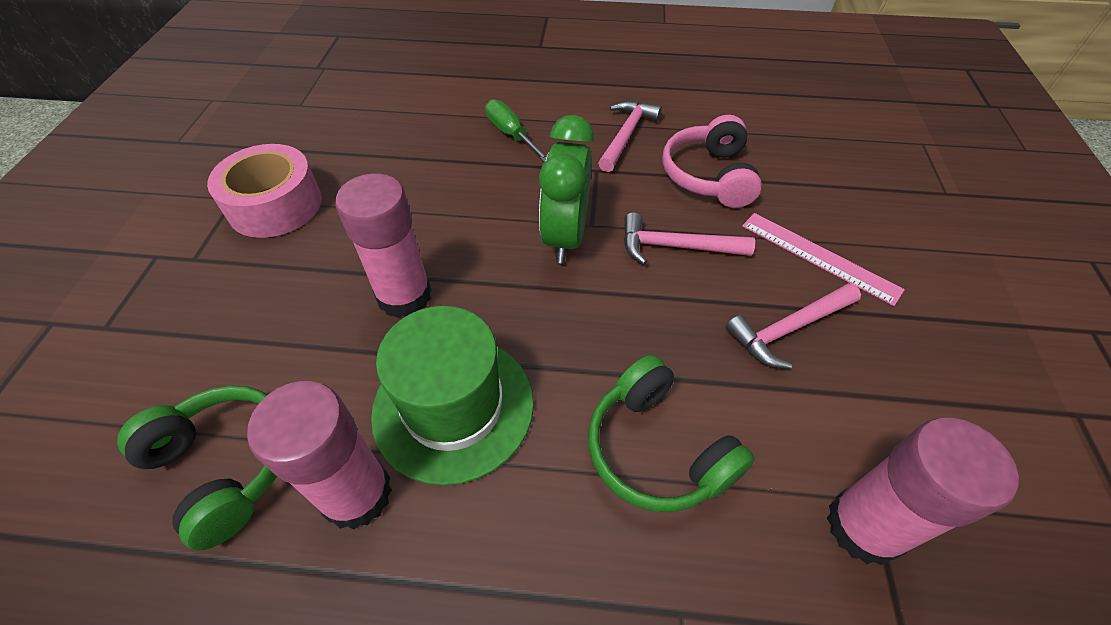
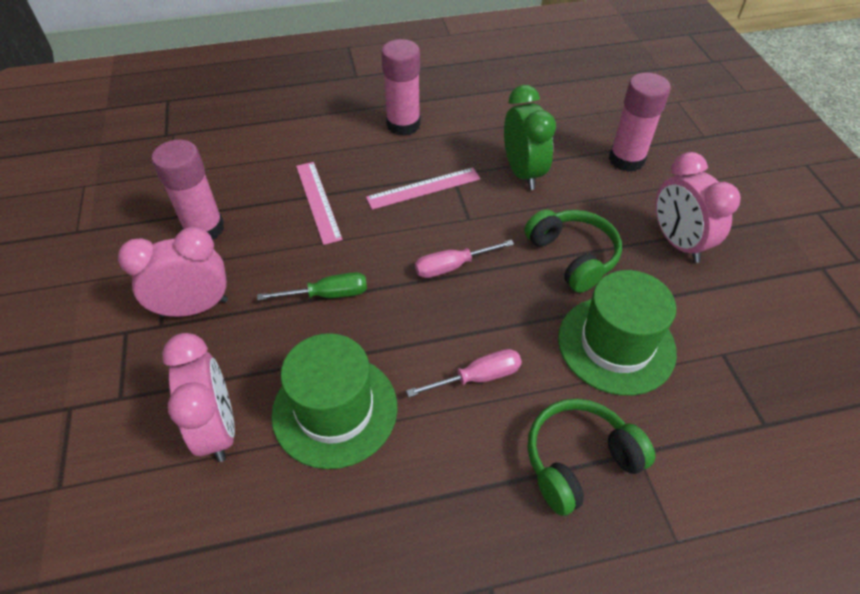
green hat: [371,306,534,485] = 1 -> [271,333,397,469] [558,270,677,396] = 2
pink clock: none = 0 -> [118,227,228,317] [162,333,235,462] [655,152,741,263] = 3
pink hammer: [598,101,662,172] [624,212,755,265] [725,283,861,369] = 3 -> none = 0
pink headphones: [662,115,762,208] = 1 -> none = 0
pink ruler: [742,213,905,306] = 1 -> [296,162,343,245] [366,167,480,210] = 2
pink screwdriver: none = 0 -> [406,349,522,397] [415,240,514,278] = 2
pink tape: [207,144,322,238] = 1 -> none = 0

